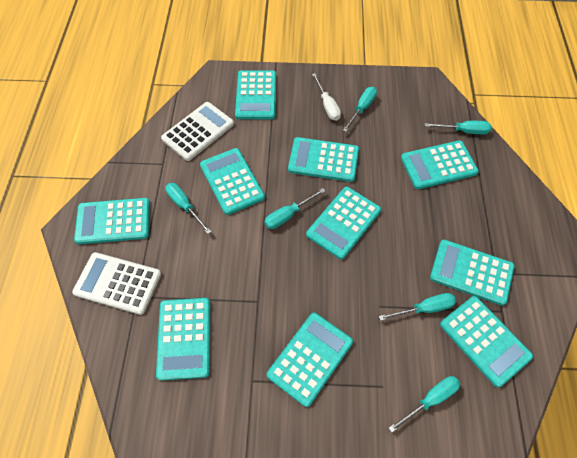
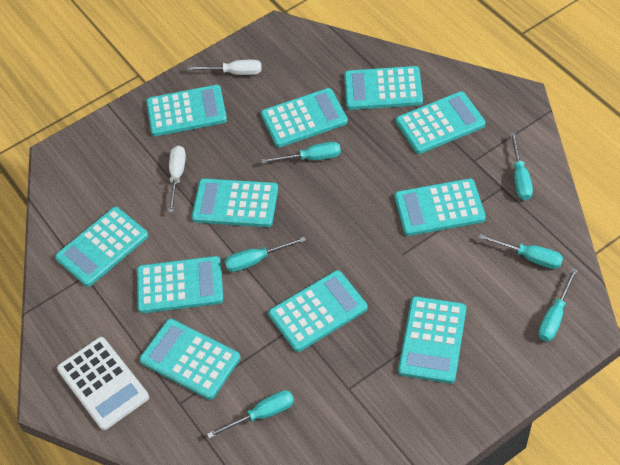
turquoise calculator: [74,198,150,244] [156,298,210,381] [200,148,265,215] [235,70,276,119] [267,313,353,407] [288,137,359,182] [306,187,381,259] [401,140,479,189] [430,240,515,306] [440,296,533,388] = 10 -> [55,207,148,287] [137,256,223,313] [139,319,241,400] [146,85,227,136] [192,178,278,227] [261,88,348,147] [268,270,368,352] [344,66,423,110] [395,178,486,236] [396,91,485,154] [398,296,466,383] = 11
white calculator: [72,252,161,315] [161,102,234,161] = 2 -> [57,337,149,430] = 1
white screwdriver: [312,73,341,121] = 1 -> [168,146,186,213] [187,60,262,75] = 2

